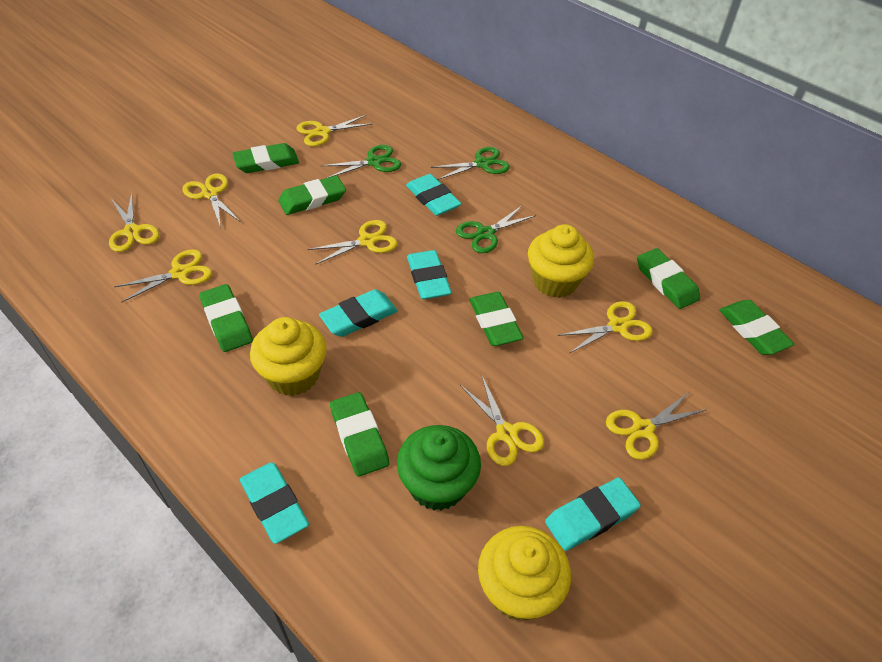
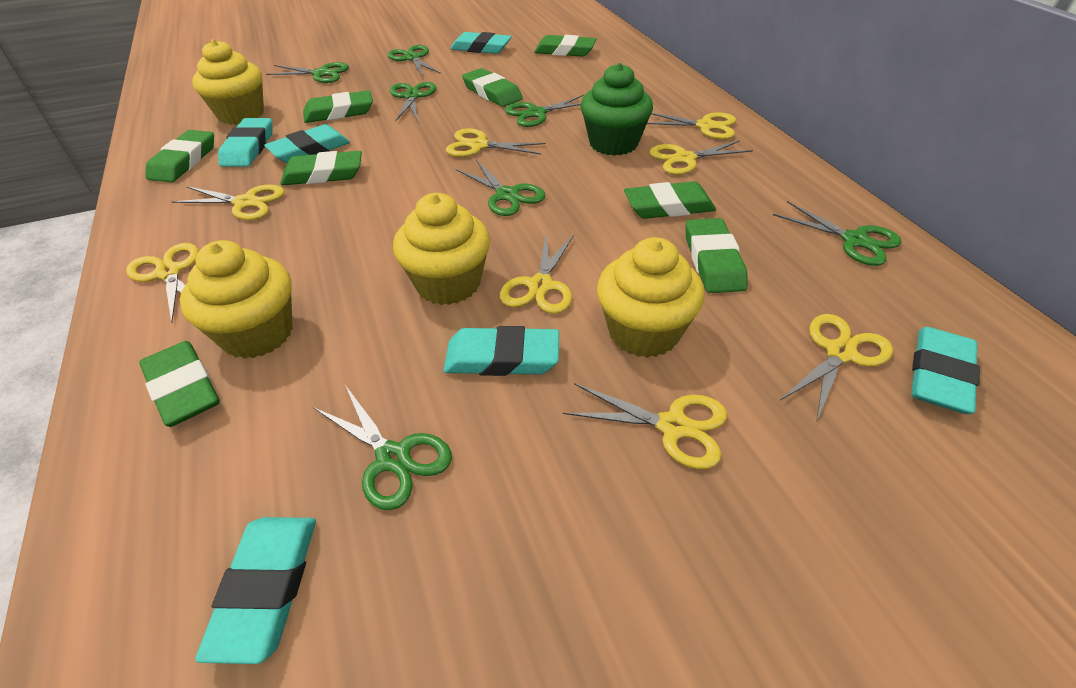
green eraser: [199,284,253,352] [232,143,299,173] [278,176,346,215] [330,392,390,477] [469,292,524,346] [637,248,700,309] [719,300,794,355] = 7 -> [139,341,220,427] [145,130,214,182] [280,151,362,185] [303,90,373,123] [462,68,523,107] [534,35,596,57] [624,181,716,219] [686,218,747,293] = 8
green scissors: [321,145,401,178] [430,147,510,180] [456,205,536,253] = 3 -> [266,62,349,83] [313,385,452,510] [387,45,441,76] [390,82,437,122] [456,160,545,216] [505,95,584,127] [773,201,902,266] = 7
turquoise eraser: [240,462,309,544] [319,289,398,337] [406,174,462,216] [407,250,452,299] [545,478,641,551] = 5 -> [195,517,316,664] [218,118,273,167] [264,124,350,163] [444,326,559,376] [450,32,512,54] [911,327,980,414] = 6
yellow cupcake: [250,317,327,396] [478,526,571,621] [528,224,594,298] = 3 -> [180,240,293,359] [192,39,264,125] [393,193,490,305] [597,237,705,358] = 4

